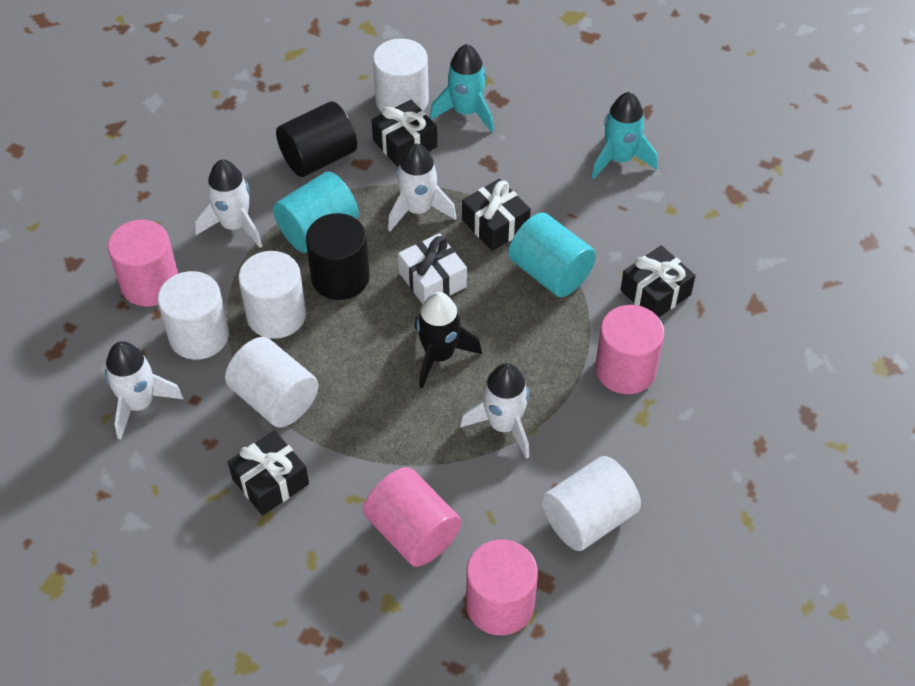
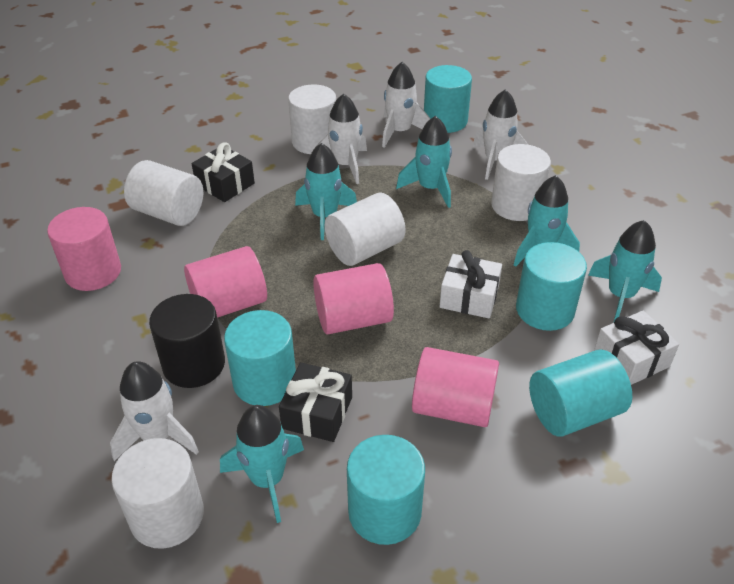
black cylinder: [276,101,357,177] [306,213,370,300] = 2 -> [149,294,225,388] = 1
black gift: [228,430,309,515] [372,100,437,167] [462,179,531,251] [620,245,696,318] = 4 -> [192,142,255,202] [279,362,352,442] = 2
black rocket: [415,292,482,388] = 1 -> none = 0
turquoise cylinder: [273,172,359,253] [508,213,596,297] = 2 -> [224,310,296,406] [347,435,425,545] [424,65,472,133] [516,242,587,331] [529,349,632,437] = 5
turquoise rocket: [430,44,494,132] [592,92,658,179] = 2 -> [220,405,304,523] [295,143,357,240] [396,116,452,208] [514,175,580,267] [588,220,662,321] = 5
white gift: [398,233,467,304] = 1 -> [440,250,502,318] [594,311,679,385] = 2

